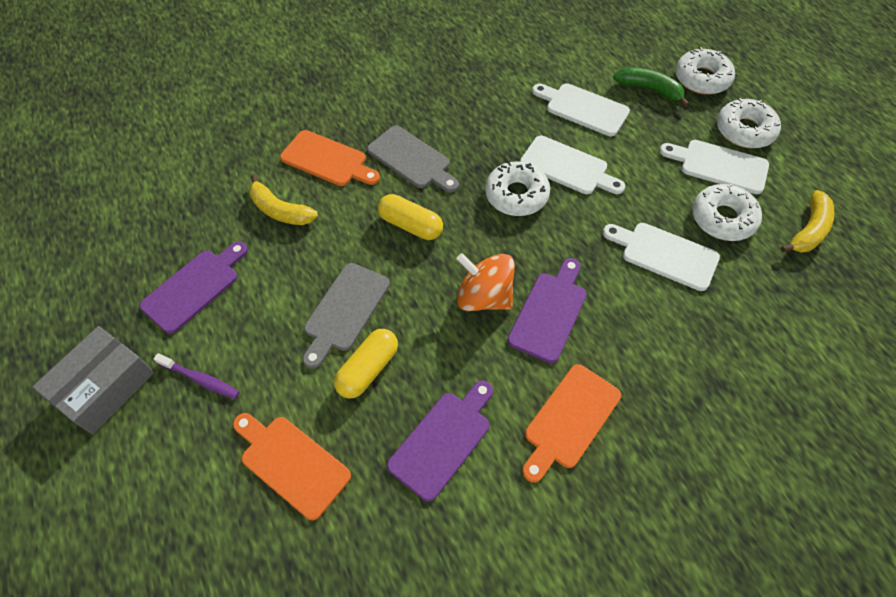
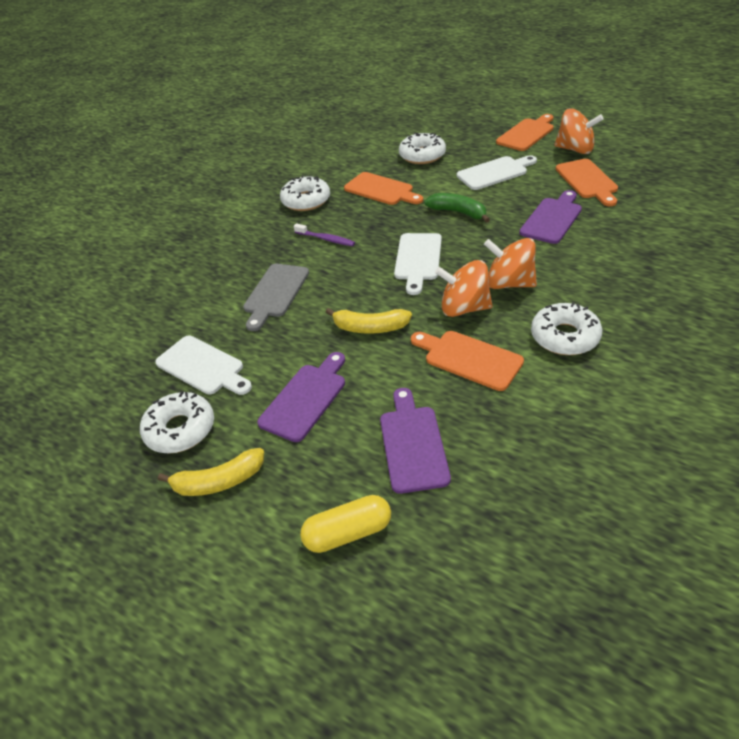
grey box: [32,326,154,434] = 1 -> none = 0
grey cutting board: [303,263,390,369] [367,126,459,193] = 2 -> [243,264,309,331] = 1
orange cutting board: [233,413,351,520] [280,130,380,186] [522,364,621,483] = 3 -> [344,172,423,205] [411,331,524,391] [496,114,554,151] [556,159,618,206] = 4
orange spinning top: [456,253,515,311] = 1 -> [435,260,492,317] [484,238,537,289] [554,108,604,154] = 3
white cutting board: [520,136,625,194] [532,83,630,136] [603,223,720,291] [659,140,769,194] = 4 -> [155,336,252,395] [394,233,442,295] [457,155,537,190] = 3
yellow capsule: [334,329,398,399] [378,194,443,240] = 2 -> [300,495,391,553] = 1

